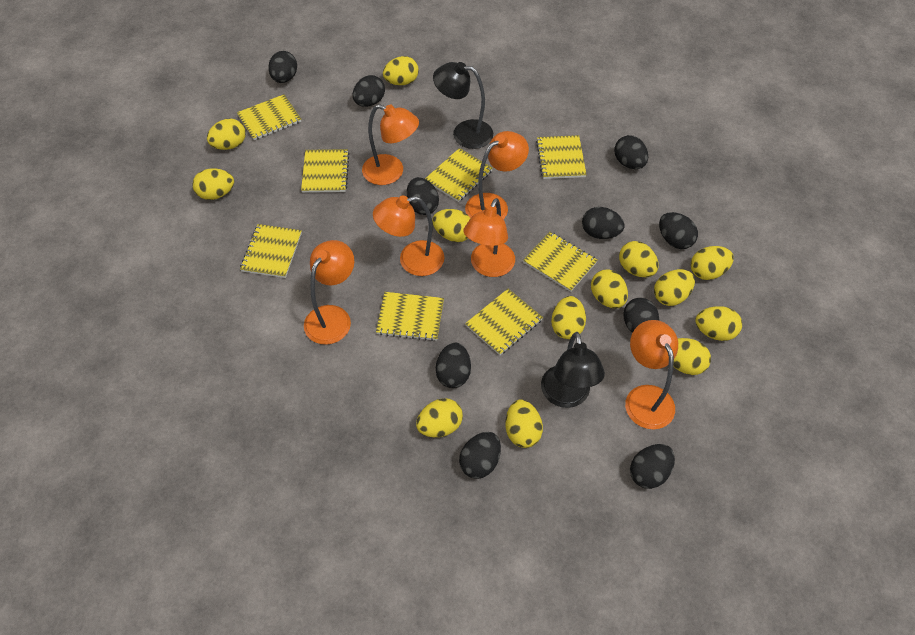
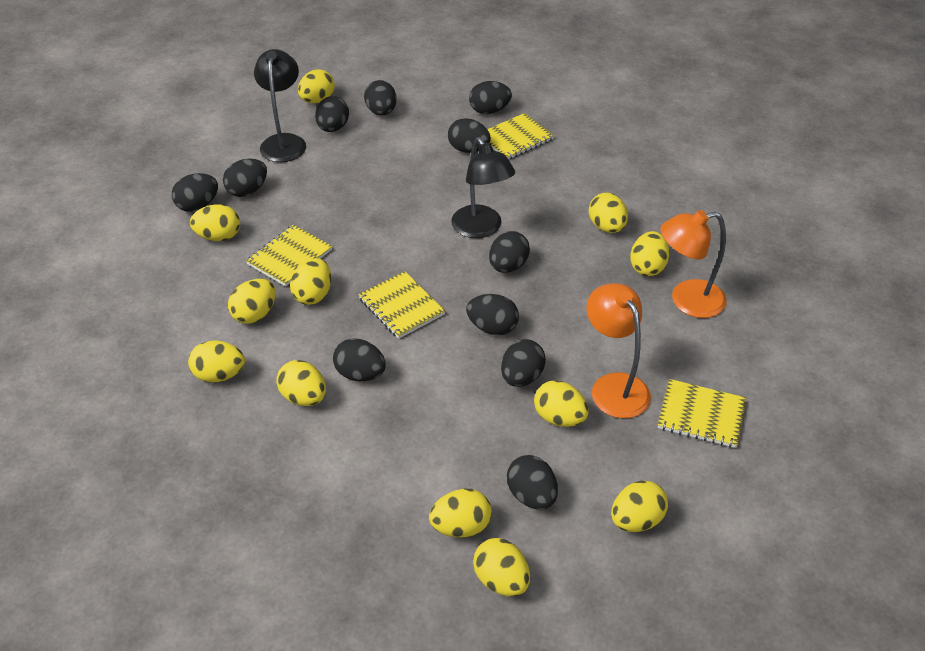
black egg: [268,51,297,83] [353,75,385,107] [407,177,439,215] [436,343,471,388] [459,432,501,479] [582,207,625,239] [614,135,648,169] [623,298,660,333] [630,444,675,489] [659,212,698,249] = 10 -> [172,173,218,212] [223,158,267,197] [315,96,349,132] [333,338,386,381] [364,80,397,115] [448,118,491,153] [466,294,519,335] [469,81,512,114] [489,231,530,273] [501,339,546,387] [507,455,558,510] = 11
orange lamp: [304,240,354,345] [362,104,419,185] [373,195,445,276] [463,198,515,277] [465,131,529,220] [625,320,678,429] = 6 -> [586,283,651,418] [660,210,727,318] = 2
yellow egg: [192,168,234,200] [207,118,246,150] [383,56,419,85] [416,398,463,437] [432,209,470,242] [505,399,543,448] [551,296,586,339] [591,269,628,308] [619,241,659,277] [654,269,695,306] [673,338,711,375] [691,246,734,280] [695,306,742,341] = 13 -> [188,340,245,383] [190,204,240,241] [228,279,276,324] [276,360,326,406] [290,258,331,305] [298,69,335,103] [429,489,492,537] [473,538,530,596] [534,381,588,427] [589,193,628,233] [611,481,668,532] [630,231,669,276] = 12
yellow notebook: [237,94,301,140] [240,224,302,278] [301,149,350,193] [376,292,444,341] [425,148,493,202] [465,289,543,355] [523,232,598,292] [536,135,587,179] = 8 -> [246,225,332,286] [358,271,445,339] [487,113,554,159] [658,379,746,448] = 4

